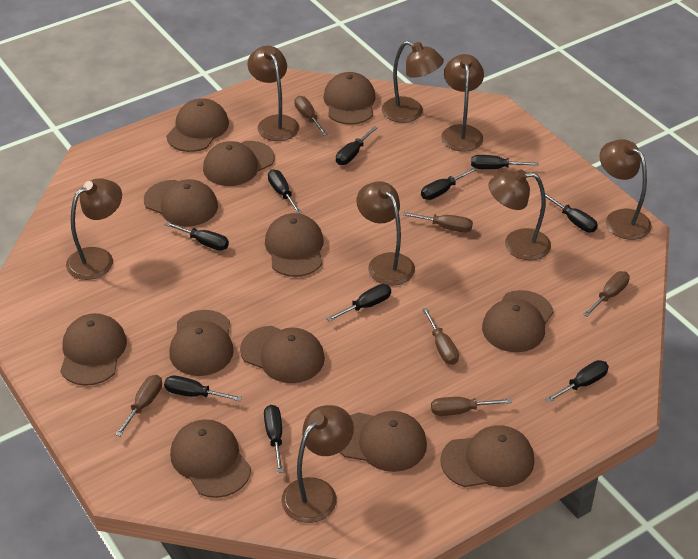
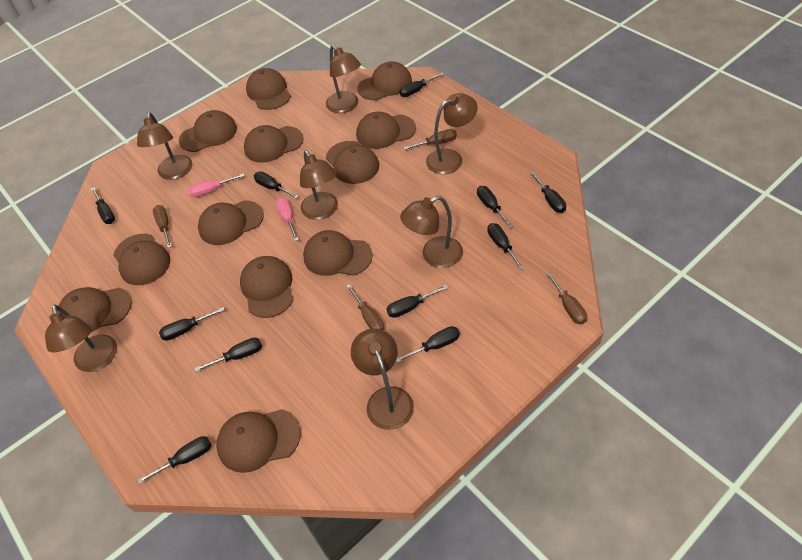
black screwdriver: [164,376,242,401] [165,222,229,250] [264,405,283,473] [268,169,302,214] [326,284,391,322] [336,126,377,165] [421,168,477,200] [471,155,539,169] [545,193,598,232] [545,360,609,403] = 10 -> [91,187,115,224] [137,436,211,484] [159,307,225,341] [194,337,262,372] [254,171,299,199] [387,285,449,318] [396,326,460,363] [399,73,444,97] [477,186,513,228] [487,223,525,270] [530,171,566,213] = 11
brown lamp: [66,179,122,280] [248,46,299,141] [281,405,354,523] [356,181,415,286] [382,41,444,123] [441,54,484,152] [488,169,551,260] [599,139,652,240] = 8 -> [45,305,117,372] [137,112,192,180] [300,150,338,220] [326,45,361,113] [351,329,414,430] [400,196,463,268] [426,93,478,174] = 7
brown screwdriver: [115,375,162,436] [294,96,327,135] [403,212,473,232] [422,308,459,365] [431,397,512,416] [583,271,630,317] = 6 -> [153,205,172,248] [346,284,384,330] [403,129,457,150] [545,271,587,324] = 4
pink screwdriver: none = 0 -> [188,174,244,197] [276,197,299,241] = 2

